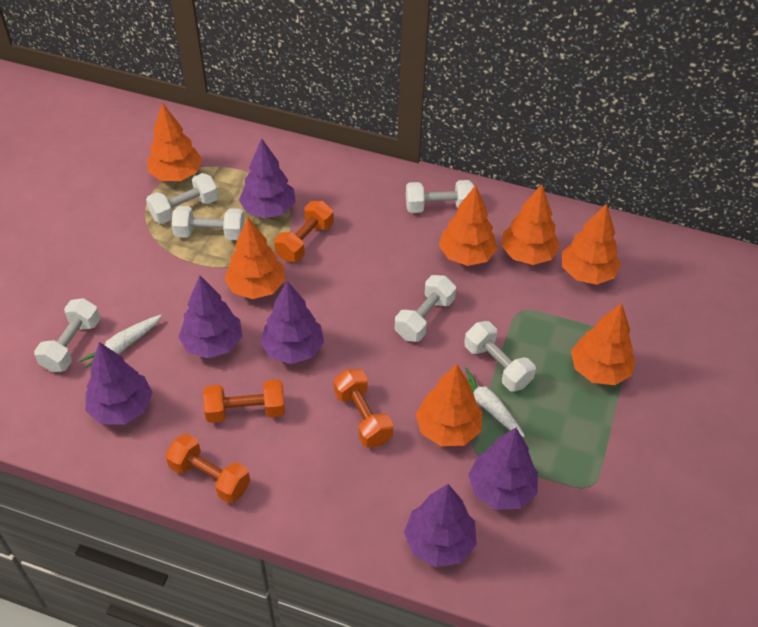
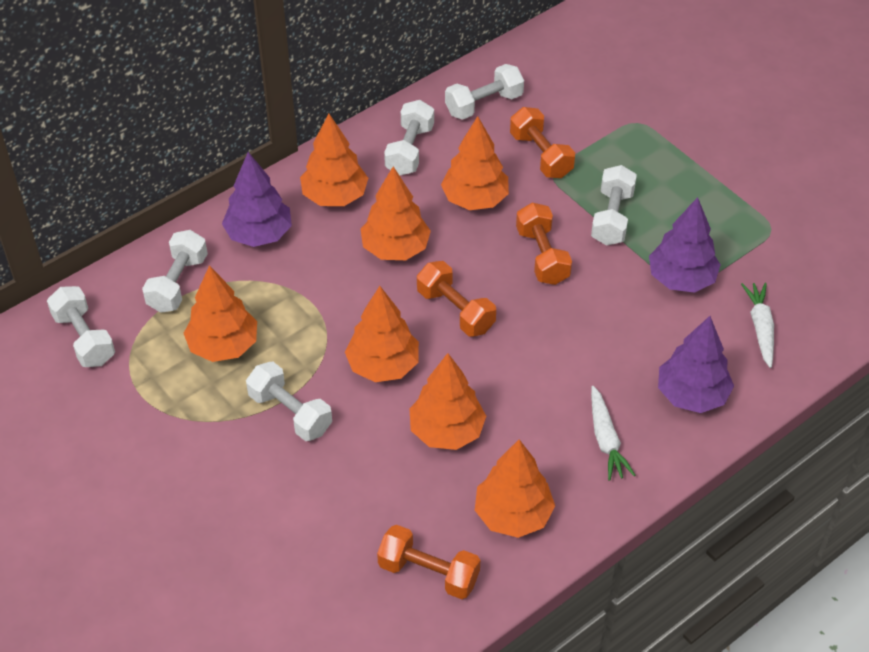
purple tree: [86,342,153,425] [179,276,242,358] [239,138,296,218] [260,281,324,364] [404,484,477,567] [468,427,538,510] = 6 -> [222,152,292,247] [649,197,721,293] [658,316,734,413] = 3

